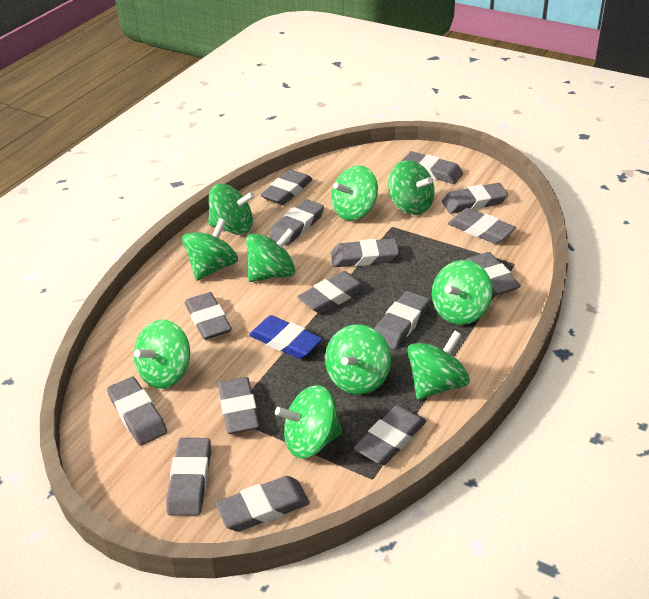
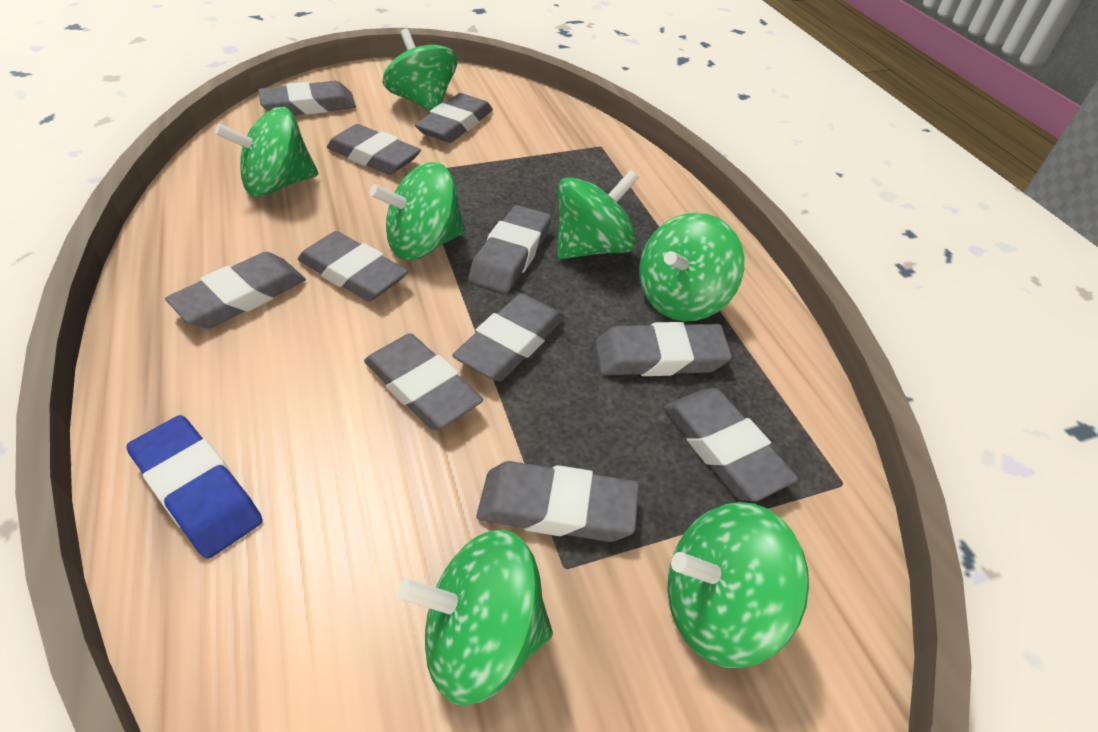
green spinning top: [134,320,190,389] [182,218,238,281] [208,184,255,235] [246,228,295,282] [275,385,343,459] [325,324,391,395] [331,165,378,220] [388,160,435,215] [407,331,470,400] [432,260,493,325] = 10 -> [215,107,318,197] [370,162,465,260] [383,28,457,111] [397,530,553,706] [557,170,639,259] [639,213,744,321] [668,502,809,668] = 7
grey eraser: [107,377,167,446] [166,438,211,516] [185,292,232,340] [215,476,310,532] [218,377,260,434] [260,170,313,205] [269,199,324,246] [297,271,367,314] [331,238,399,267] [354,405,426,465] [375,291,430,350] [401,151,463,184] [442,183,508,214] [448,208,516,244] [465,252,521,296] = 15 -> [165,252,306,329] [258,81,356,115] [298,231,408,301] [327,124,421,175] [364,333,483,430] [415,93,493,143] [452,293,565,381] [468,205,551,293] [476,461,639,542] [595,322,732,376] [664,388,798,502] = 11

